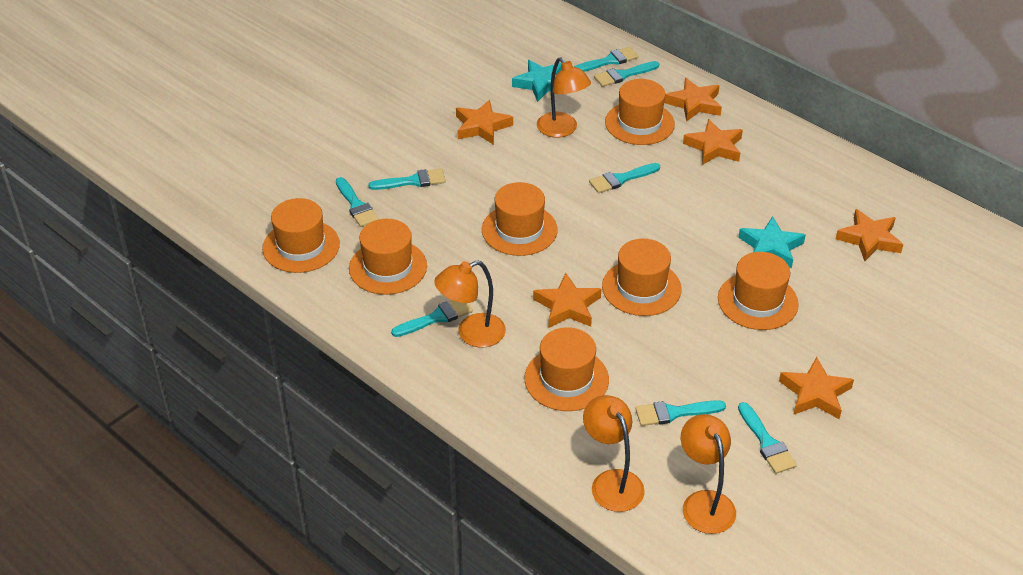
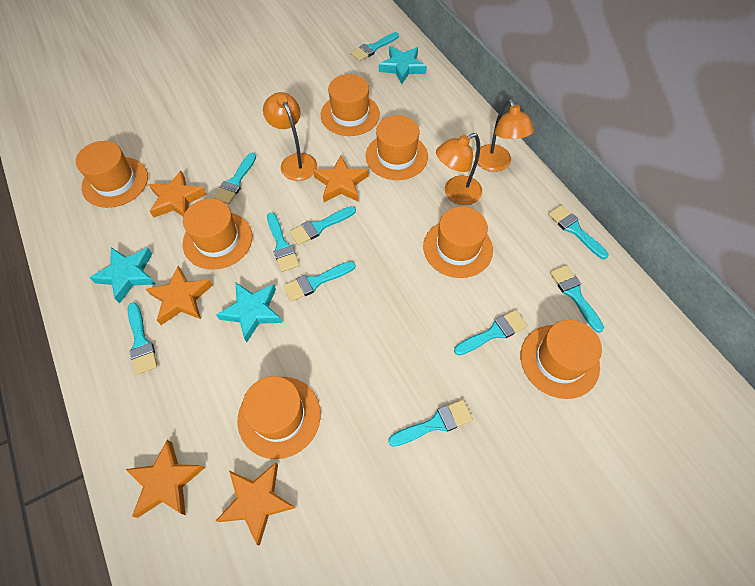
orange lamp: [434,260,506,348] [537,58,591,138] [583,395,645,512] [681,414,736,534] = 4 -> [263,92,317,181] [436,133,482,205] [475,99,534,172] = 3
orange star: [456,100,513,145] [533,273,601,328] [664,78,722,122] [683,119,743,165] [779,357,854,419] [836,209,903,261] = 6 -> [126,440,205,518] [146,266,213,325] [149,171,206,218] [216,462,296,546] [313,156,368,202] = 5
turquoise brush: [336,177,379,227] [368,168,446,190] [391,300,473,337] [574,47,639,72] [589,163,660,193] [594,61,659,87] [635,400,726,426] [738,402,797,474] = 8 -> [128,302,157,375] [214,153,256,204] [267,212,300,272] [283,261,356,302] [289,206,356,245] [351,32,399,61] [388,400,473,447] [454,310,528,355] [548,205,608,259] [550,265,604,333] = 10
turquoise star: [512,60,562,102] [738,216,806,269] = 2 -> [89,247,155,304] [216,282,282,342] [379,46,427,84] = 3

